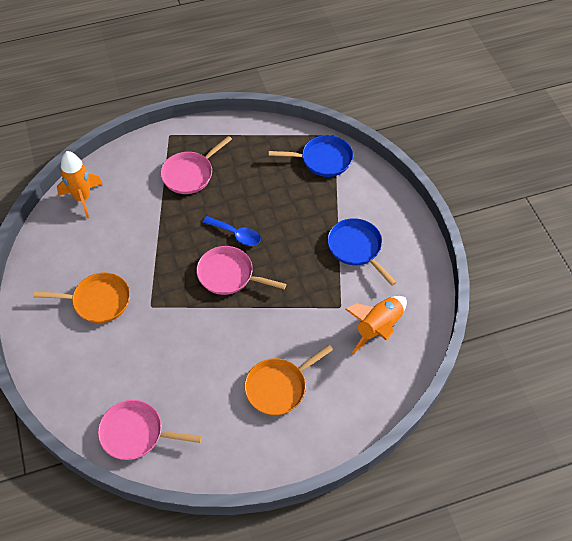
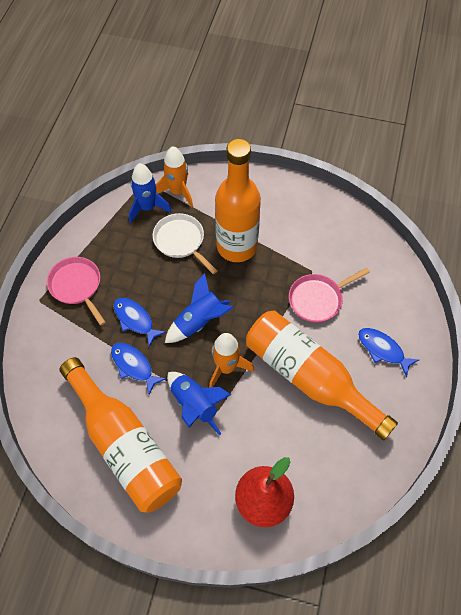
blue fish: none = 0 -> [111,343,166,394] [114,298,166,347] [358,328,419,377] = 3
blue pan: [269,135,353,177] [327,218,397,286] = 2 -> none = 0
blue rocket: none = 0 -> [129,163,172,223] [165,273,234,343] [167,372,231,436] = 3
blue spoon: [203,216,261,246] = 1 -> none = 0
orange bottle: none = 0 -> [59,357,182,513] [215,139,261,262] [246,310,398,440] = 3
orange pan: [34,272,130,323] [244,345,333,415] = 2 -> none = 0
pink pan: [98,400,202,460] [160,136,232,194] [196,246,286,295] = 3 -> [47,257,106,326] [289,268,370,323] = 2
red pear: none = 0 -> [235,457,294,527] = 1
white pan: none = 0 -> [153,213,217,274] = 1

